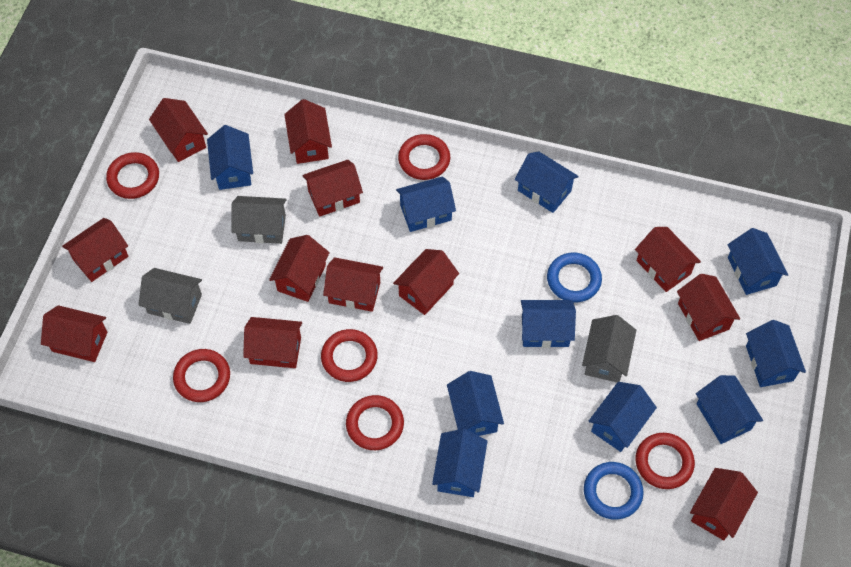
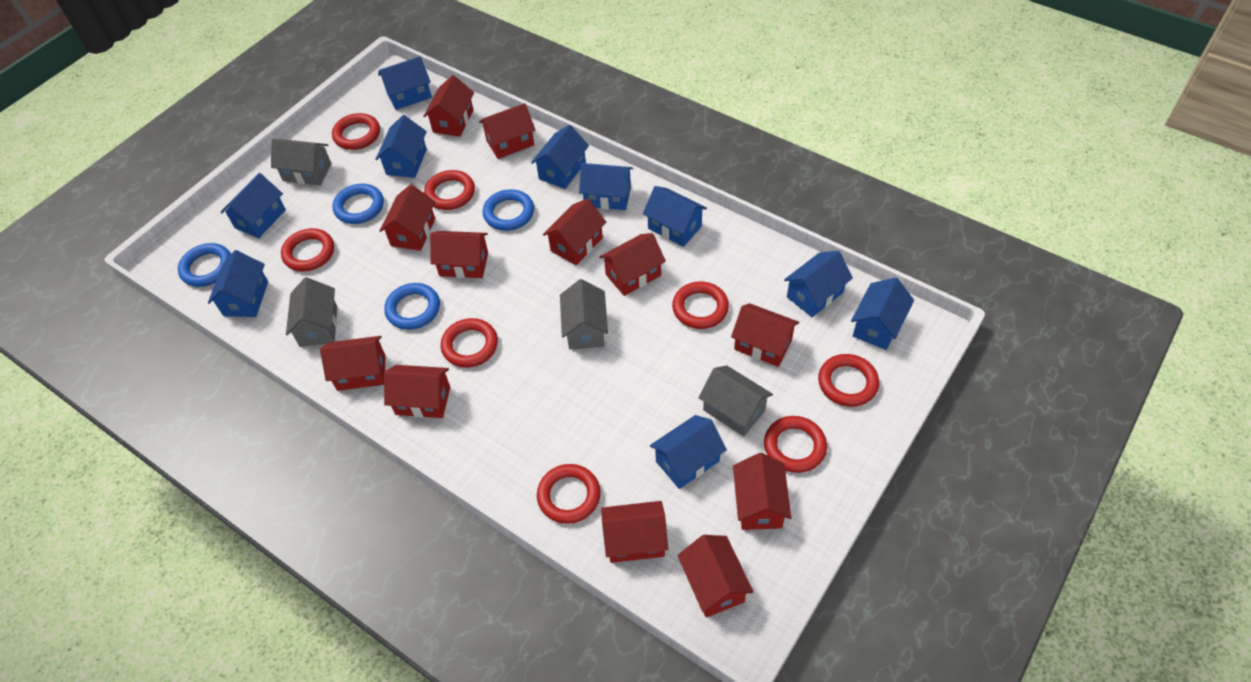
blue ring: [547,253,602,302] [584,462,644,520] = 2 -> [178,243,231,287] [332,184,384,224] [384,283,440,330] [483,189,534,231] = 4
grey house: [139,268,202,324] [231,196,287,244] [582,315,636,382] = 3 -> [271,139,331,185] [286,277,337,347] [560,279,608,350] [699,365,773,436] = 4
red ring: [106,152,159,199] [173,349,230,402] [321,329,378,382] [346,395,404,450] [398,134,450,180] [635,433,695,489] = 6 -> [281,228,334,272] [332,113,380,150] [424,170,475,210] [441,318,498,368] [537,464,601,524] [672,281,729,329] [764,416,827,473] [818,354,879,407] = 8

